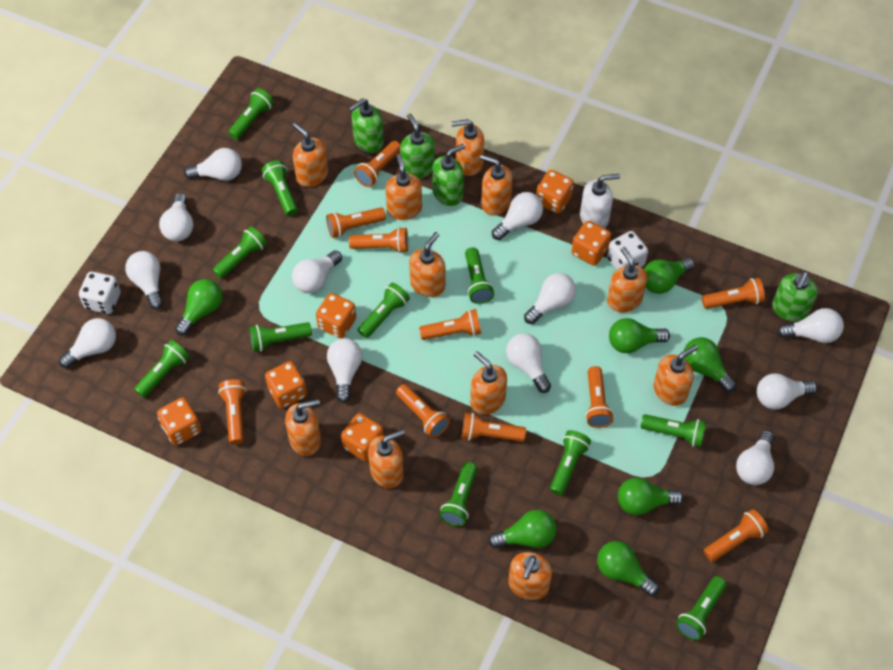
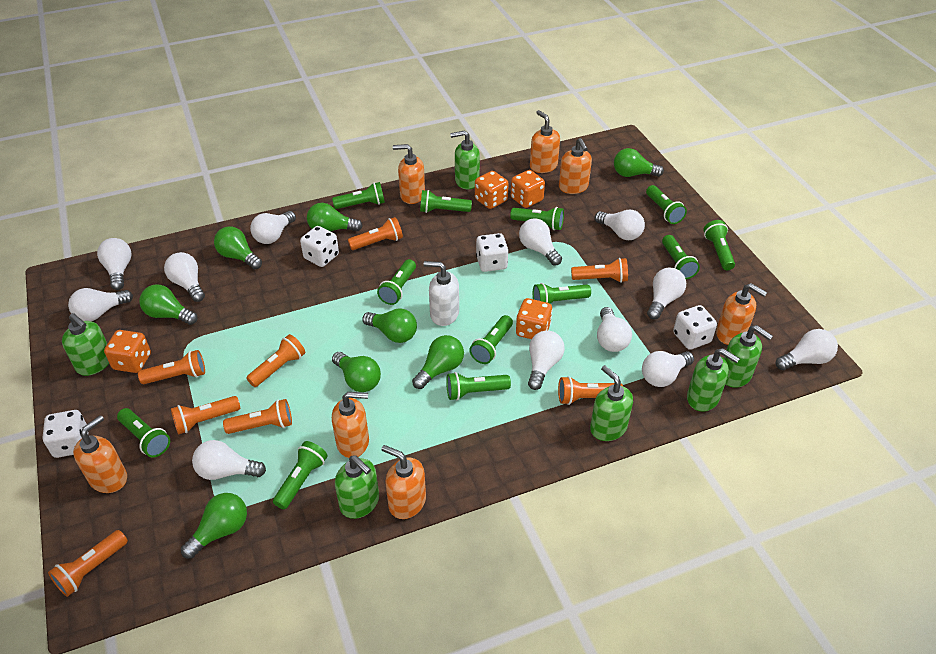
green flashlight: [134,340,190,398] [213,226,267,279] [228,88,274,140] [249,322,312,352] [262,160,298,216] [358,283,410,338] [439,462,477,526] [465,247,494,304] [550,430,591,495] [640,414,706,447] [676,576,727,640] = 11 -> [117,408,170,457] [273,441,328,509] [332,182,385,209] [377,259,416,305] [420,190,472,213] [446,372,511,400] [469,315,513,364] [510,207,564,230] [533,283,591,304] [646,185,687,224] [662,235,700,279] [703,220,735,270] = 12
green light bulb: [175,279,223,336] [488,510,556,548] [597,541,659,596] [609,318,670,353] [618,478,684,515] [644,258,695,294] [684,337,736,392] = 7 -> [139,284,198,325] [181,493,247,559] [214,227,262,269] [307,203,363,232] [332,352,381,392] [362,308,417,343] [412,335,464,389] [614,148,664,177] = 8
green soap dispenser: [349,98,384,153] [400,114,435,179] [432,144,465,206] [772,271,818,322] = 4 -> [62,313,109,376] [335,455,379,519] [450,130,480,189] [590,365,633,441] [687,348,740,412] [724,325,773,388] = 6
orange dice: [157,398,201,446] [265,361,307,408] [316,293,356,338] [341,413,384,462] [536,170,574,214] [571,221,611,266] = 6 -> [104,330,151,373] [475,171,509,209] [511,170,545,208] [516,298,552,339] = 4
orange flashlight: [218,380,246,444] [326,208,386,238] [349,227,408,253] [354,141,401,187] [396,384,450,438] [419,309,481,340] [462,413,526,442] [585,366,614,428] [702,278,765,309] [704,509,769,562] = 10 -> [48,530,128,597] [138,350,205,384] [171,396,240,435] [223,399,292,434] [246,334,305,387] [348,217,403,250] [558,376,623,405] [571,258,628,283] = 8
orange soap dispenser: [285,399,321,456] [293,123,328,187] [368,429,405,488] [385,154,422,220] [409,232,445,297] [451,119,485,176] [470,351,507,415] [480,155,513,216] [508,552,552,600] [607,247,647,313] [653,345,698,406] = 11 -> [73,415,127,493] [332,392,369,458] [381,445,426,519] [393,144,425,204] [530,110,560,173] [559,138,592,194] [716,283,767,345] = 7
white dice: [79,272,121,314] [607,231,648,270] = 2 -> [42,410,89,458] [300,226,339,267] [476,233,509,272] [673,305,717,350] = 4

